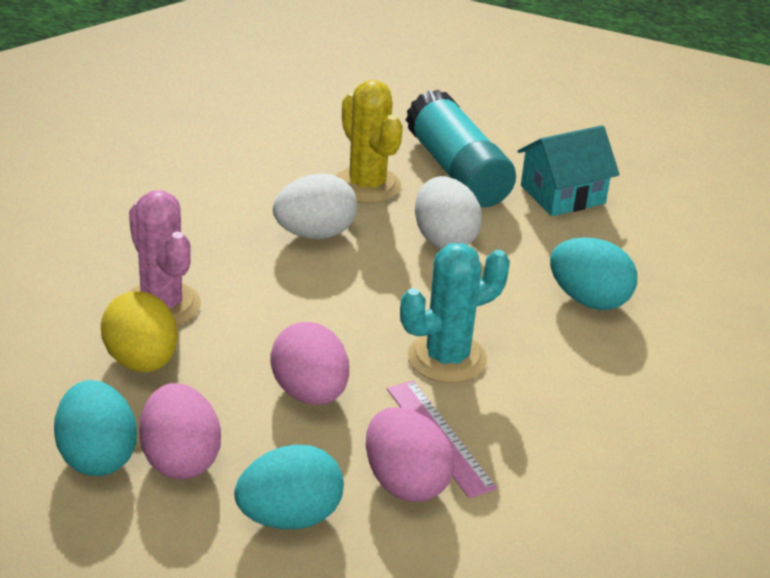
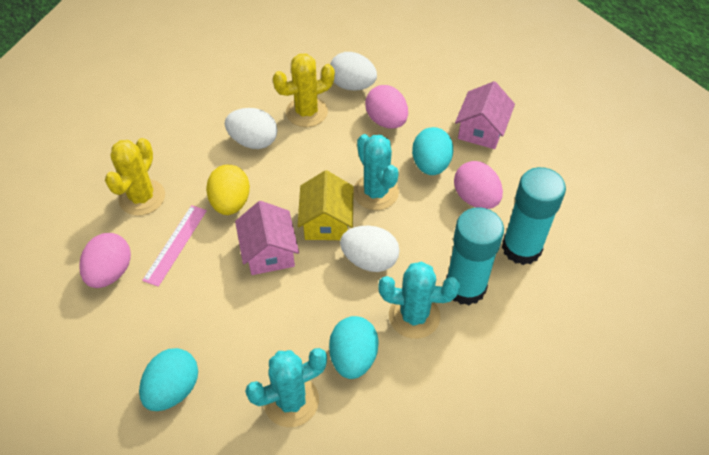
pink cactus: [129,190,201,326] = 1 -> none = 0
pink house: none = 0 -> [235,201,299,275] [455,81,515,149] = 2
turquoise cactus: [400,243,510,383] = 1 -> [245,348,327,427] [353,134,399,210] [378,261,460,339] = 3
turquoise glue stick: [406,90,516,207] = 1 -> [446,207,504,305] [502,167,566,265] = 2
turquoise house: [518,125,620,216] = 1 -> none = 0
white egg: [273,173,357,239] [415,176,482,249] = 2 -> [225,108,277,149] [330,52,377,91] [340,226,399,272] = 3
yellow cactus: [336,80,403,203] = 1 -> [105,138,165,216] [273,53,335,127] = 2
yellow house: none = 0 -> [298,170,354,240] = 1

